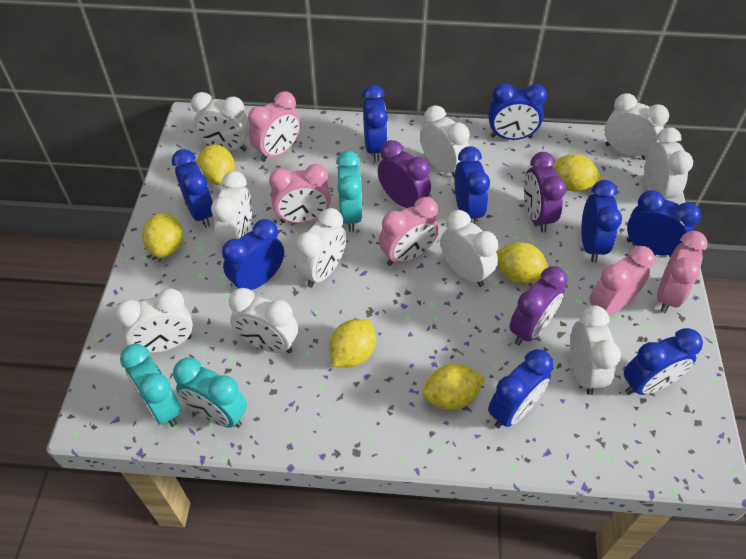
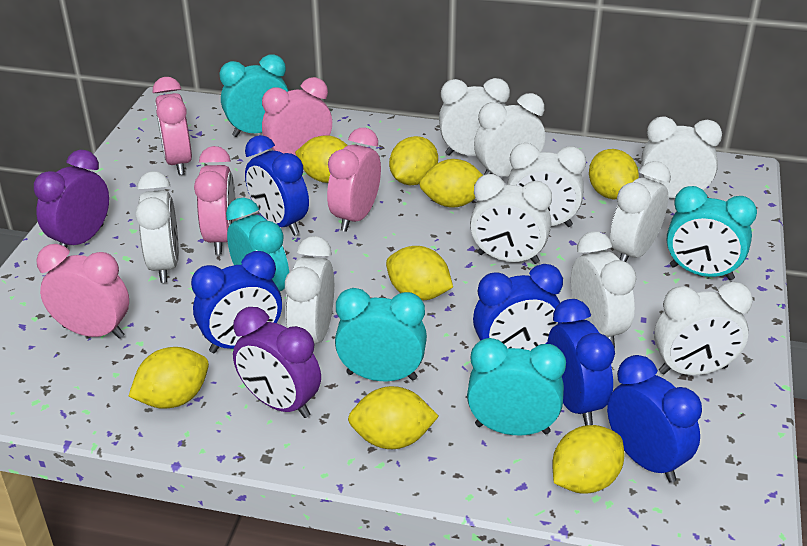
blue clock: [172,149,213,227] [222,219,284,290] [362,85,388,162] [455,146,490,224] [488,349,554,429] [489,83,547,140] [581,180,622,263] [624,328,703,395] [627,190,701,257] = 9 -> [191,251,282,353] [245,135,309,236] [473,264,563,351] [547,299,615,426] [607,355,702,483] = 5
purple clock: [378,140,431,208] [509,266,568,345] [524,152,566,233] = 3 -> [34,150,109,248] [233,307,321,418] = 2
turquoise clock: [120,344,181,427] [173,357,247,428] [336,151,363,232] = 3 -> [219,55,289,137] [226,198,289,291] [335,288,427,381] [467,338,566,436] [667,186,757,280] = 5
yellow lemon: [142,212,183,258] [197,144,235,185] [329,319,376,367] [422,364,485,410] [496,242,549,283] [552,154,603,192] = 6 -> [128,347,209,409] [295,135,348,183] [348,386,439,449] [386,246,453,300] [389,136,438,185] [419,159,483,208] [552,425,624,494] [589,149,639,199] = 8

